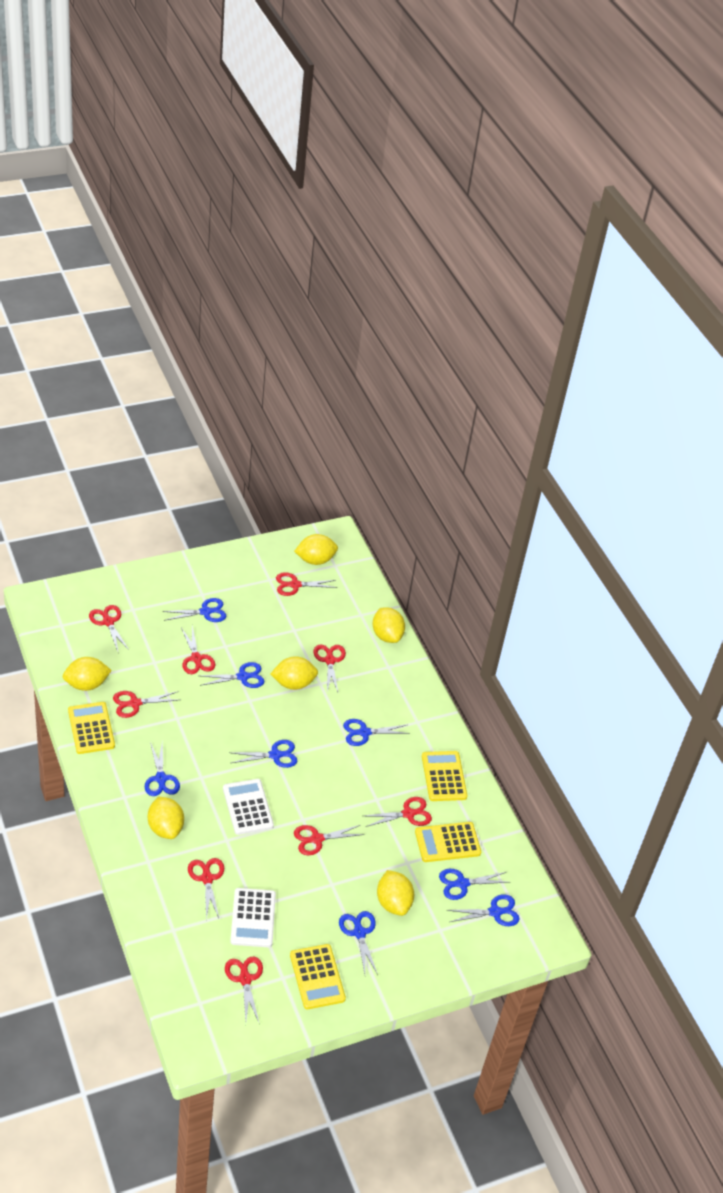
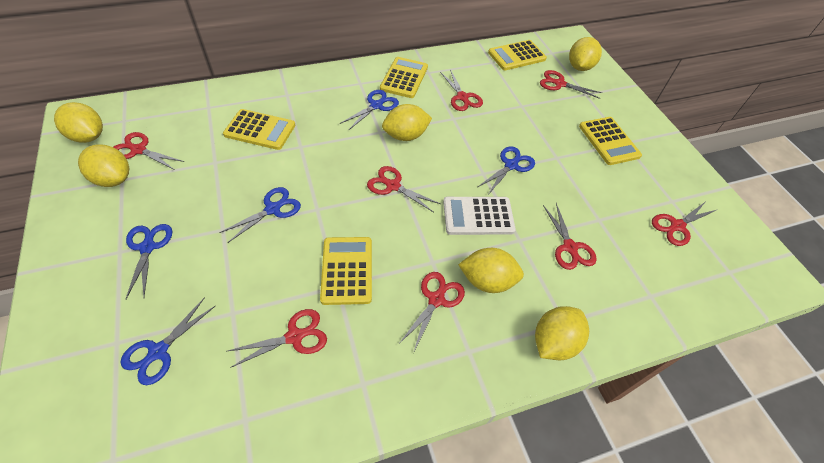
blue scissors: [145,742,180,796] [162,598,226,622] [200,662,265,688] [230,740,297,768] [339,911,378,975] [343,719,410,746] [439,869,509,900] [447,894,520,926] = 8 -> [120,297,216,385] [126,224,172,299] [219,187,301,243] [340,90,399,130] [478,146,535,195] = 5
red scissors: [89,605,129,651] [113,691,178,718] [181,626,215,674] [188,858,224,920] [225,956,263,1025] [276,572,337,596] [294,825,365,855] [313,645,346,694] [364,797,432,827] = 9 -> [114,132,184,170] [228,309,327,368] [367,166,441,212] [399,272,465,353] [440,69,483,111] [540,70,602,99] [543,203,597,270] [652,202,716,246] = 8
white calculator: [223,779,274,835] [230,888,276,947] = 2 -> [443,197,516,235] = 1
yellow calculator: [68,702,115,754] [290,944,346,1009] [415,822,481,862] [422,751,467,801] = 4 -> [223,109,295,150] [320,237,372,305] [380,57,428,98] [488,40,547,70] [579,117,642,165] = 5

